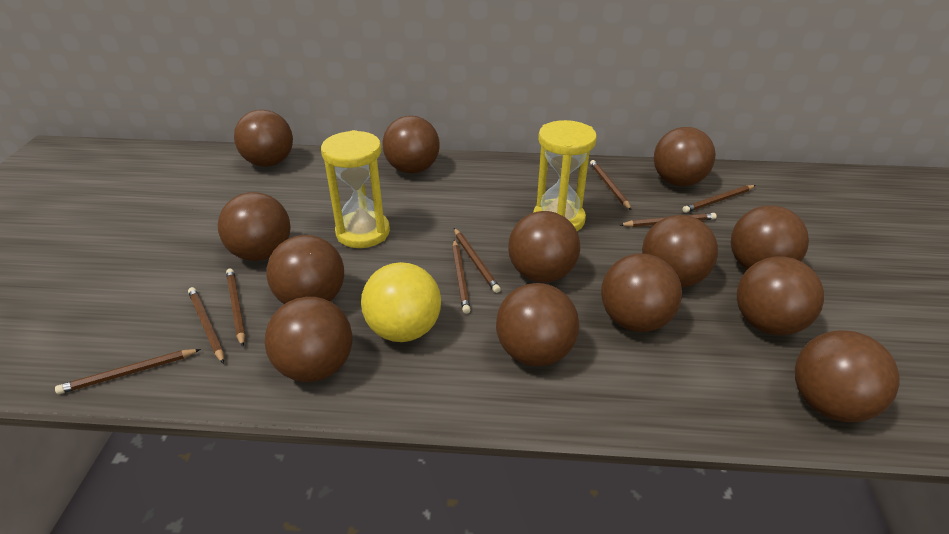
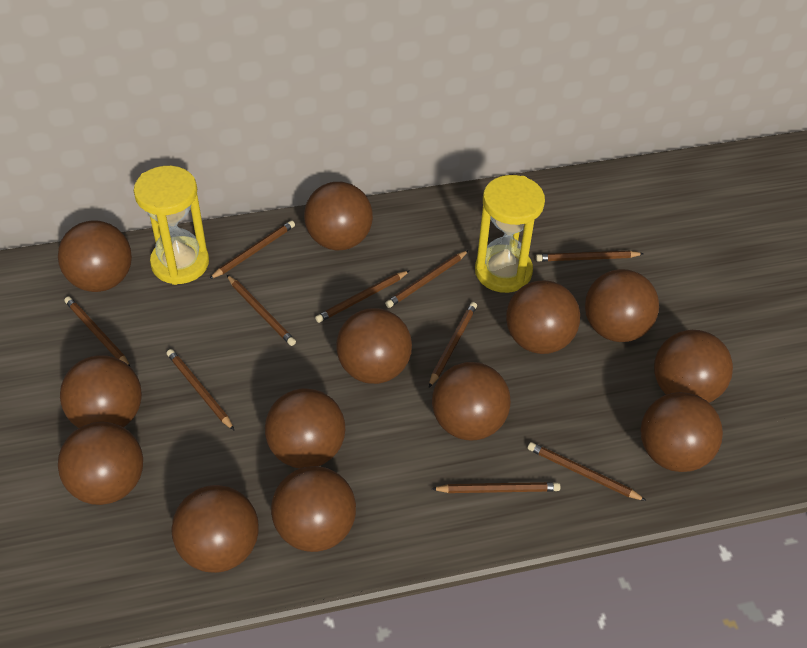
brown pencil: [55,349,201,394] [188,287,224,364] [226,269,245,347] [452,239,471,314] [454,228,501,293] [590,160,632,211] [620,213,717,227] [682,185,756,213] = 8 -> [64,296,130,366] [167,349,234,430] [209,220,295,279] [227,275,296,346] [315,270,410,323] [385,250,469,308] [429,302,477,387] [432,482,561,493] [528,442,646,501] [536,251,644,261] = 10
yellow ball: [361,262,441,342] = 1 -> none = 0

